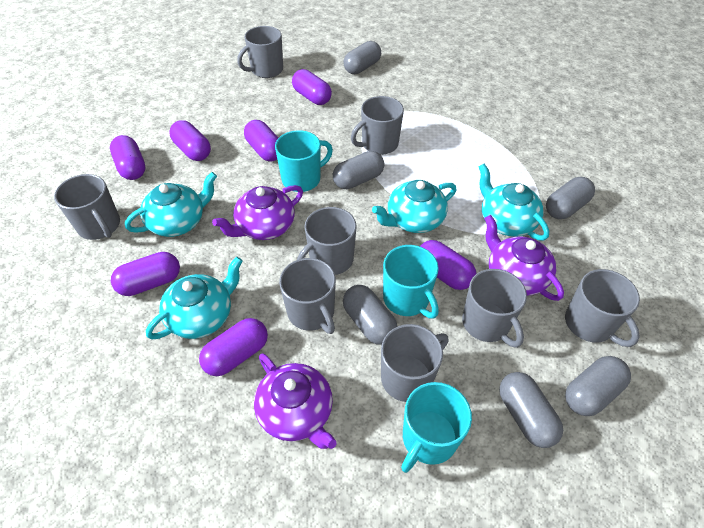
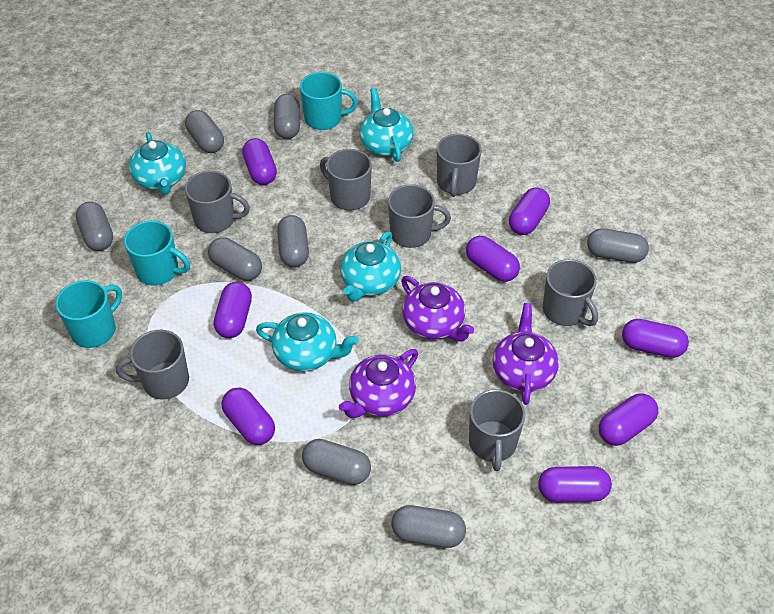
grey capsule: [333,151,384,189] [343,285,397,345] [344,41,381,74] [499,372,563,448] [546,177,595,219] [565,356,631,416] = 6 -> [76,202,113,251] [185,110,224,153] [208,237,262,281] [274,94,300,139] [277,215,309,267] [302,439,371,485] [392,505,466,548] [587,228,649,263] = 8
grey mug: [54,174,120,240] [237,26,283,78] [279,258,336,334] [297,207,357,275] [351,96,404,155] [381,324,448,402] [462,269,527,348] [565,269,640,347] = 8 -> [116,330,189,399] [185,171,250,233] [320,149,372,211] [388,185,451,248] [437,134,481,197] [469,389,525,471] [543,259,598,326] = 7
purple capsule: [110,135,145,180] [111,252,180,296] [170,120,211,161] [199,318,268,376] [244,120,278,161] [292,69,332,105] [420,240,476,290] = 7 -> [214,282,252,338] [222,388,275,445] [242,138,277,185] [466,236,520,282] [509,187,550,235] [538,466,612,502] [599,393,658,446] [622,319,689,358] = 8

